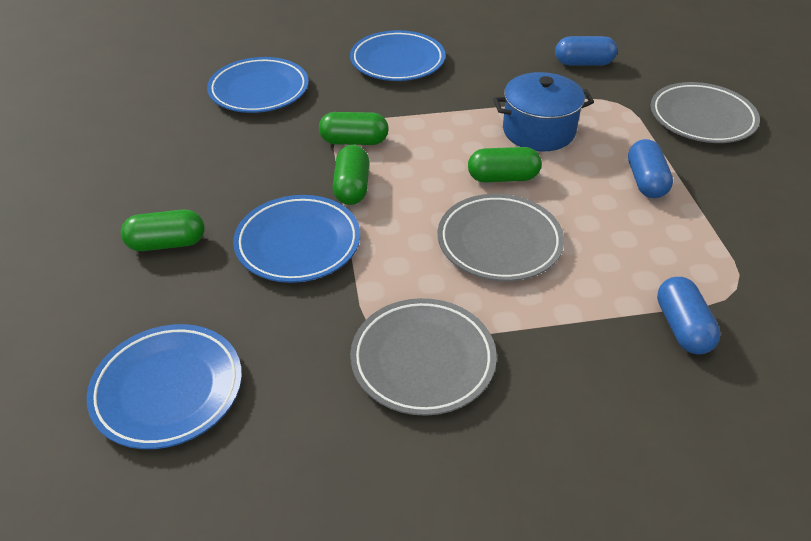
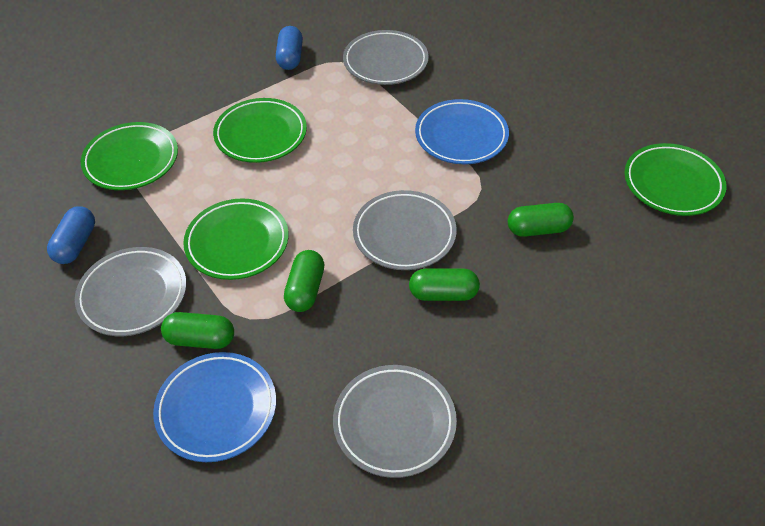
blue capsule: [555,36,617,65] [628,139,673,198] [657,277,721,354] = 3 -> [47,206,95,264] [276,26,303,70] = 2
blue plate: [86,324,242,449] [207,57,309,113] [233,195,360,283] [350,30,445,81] = 4 -> [153,352,276,462] [415,99,509,164] = 2
blue pot: [493,72,594,151] = 1 -> none = 0
green plate: none = 0 -> [81,122,178,190] [183,199,289,280] [213,98,307,163] [625,143,726,216] = 4
grey plate: [350,298,497,416] [438,194,564,281] [651,82,760,143] = 3 -> [75,247,186,336] [333,365,457,478] [343,30,429,85] [353,190,457,270] = 4

